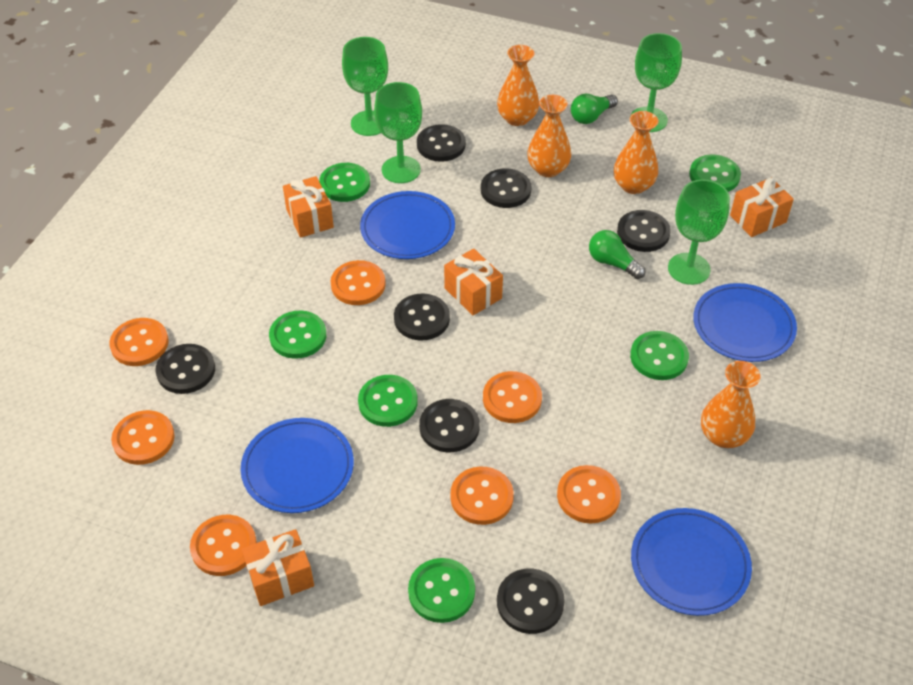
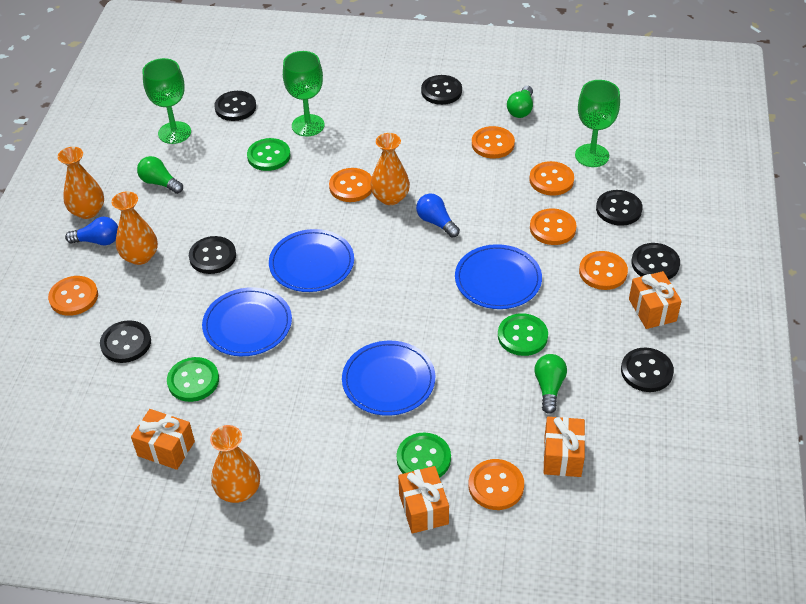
blue light bulb: none = 0 -> [65,217,118,245] [416,193,460,238] = 2
green button: [269,310,326,359] [319,163,370,202] [358,375,418,427] [408,558,475,623] [630,331,689,380] [689,154,741,192] = 6 -> [167,357,219,402] [247,138,291,171] [396,433,451,478] [498,313,548,356] = 4
green goblet: [342,37,388,136] [374,82,422,183] [630,33,682,132] [668,179,730,285] = 4 -> [142,58,191,144] [283,51,325,136] [575,80,620,167] = 3
green light bulb: [571,94,618,124] [589,230,645,279] = 2 -> [137,156,183,194] [507,86,533,118] [534,354,567,414] = 3

